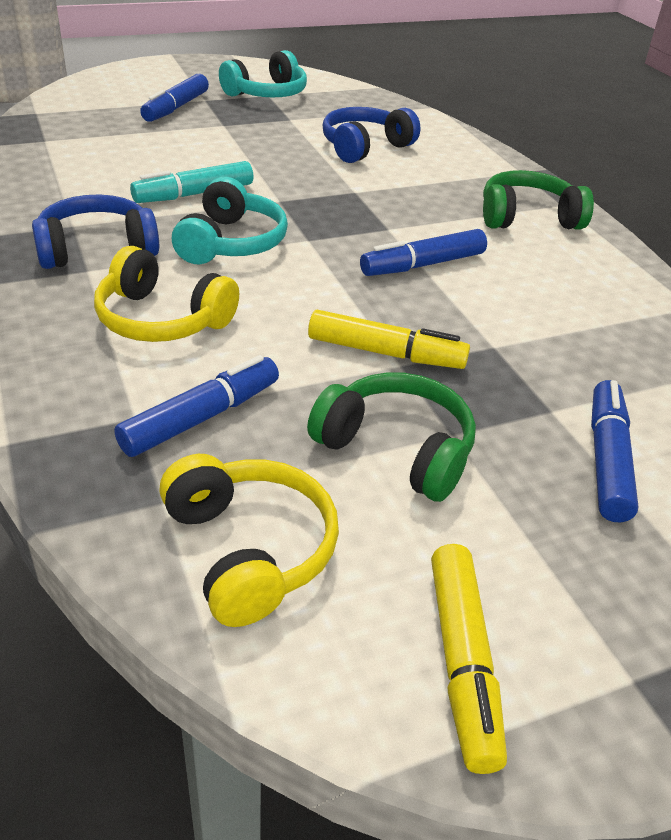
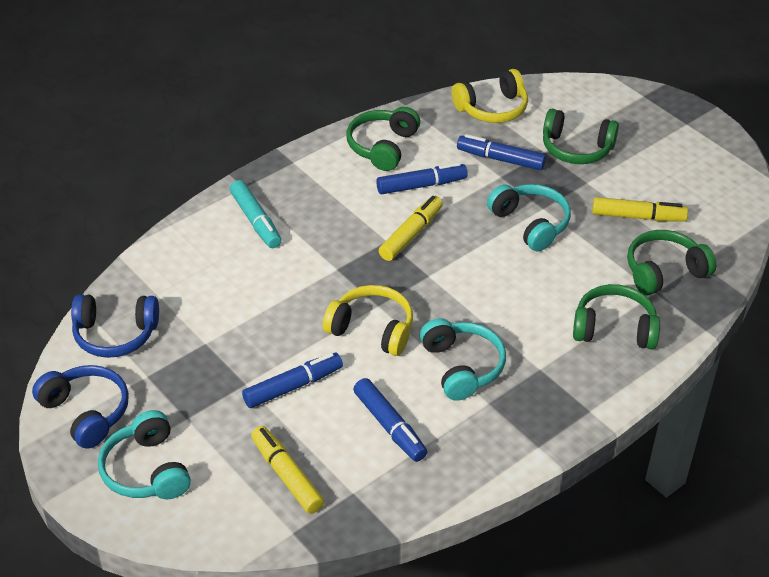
green headphones: [307,372,476,502] [483,170,594,230] = 2 -> [346,106,420,171] [543,109,619,164] [573,284,660,350] [627,230,716,296] = 4
turquoise headphones: [172,177,288,264] [219,50,307,98] = 2 -> [98,410,191,499] [420,318,506,401] [487,184,571,251] = 3
yellow marker: [308,310,470,369] [431,544,507,774] = 2 -> [251,426,324,514] [378,196,443,261] [592,197,688,222] = 3

